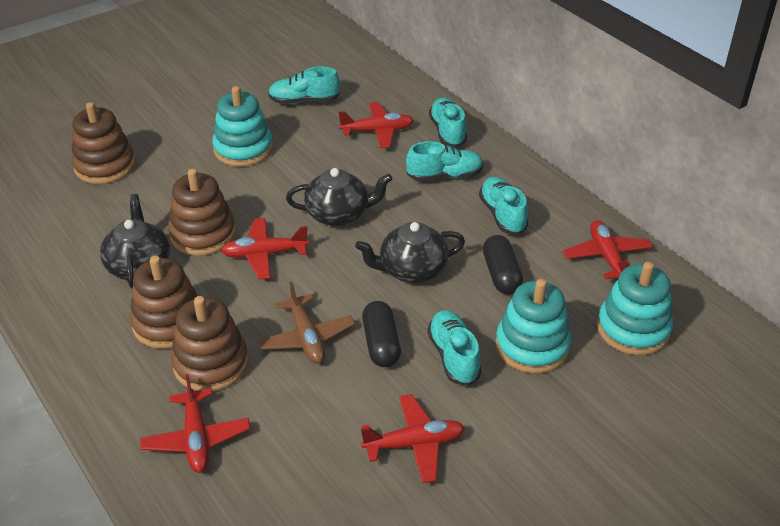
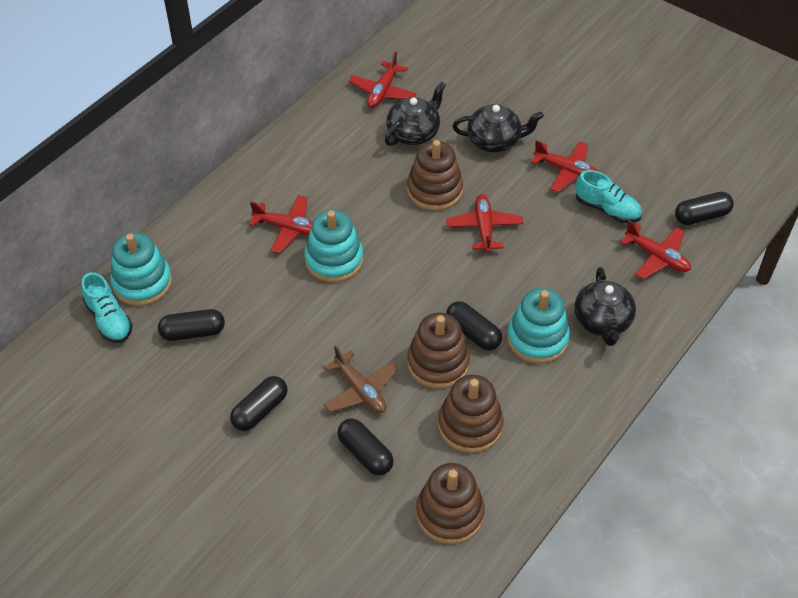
black capsule: [362,301,401,367] [483,235,523,294] = 2 -> [158,309,225,341] [230,376,287,431] [337,419,394,475] [446,301,502,350] [675,192,734,225] = 5
turquoise shoe: [268,66,340,104] [406,141,484,181] [427,310,482,386] [429,97,467,147] [479,177,528,235] = 5 -> [81,272,133,343] [575,170,642,223] = 2

